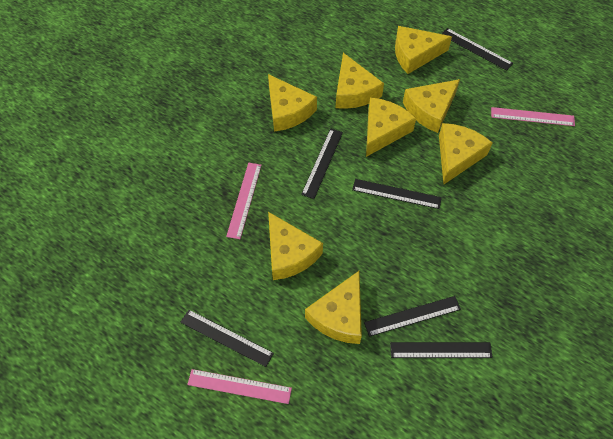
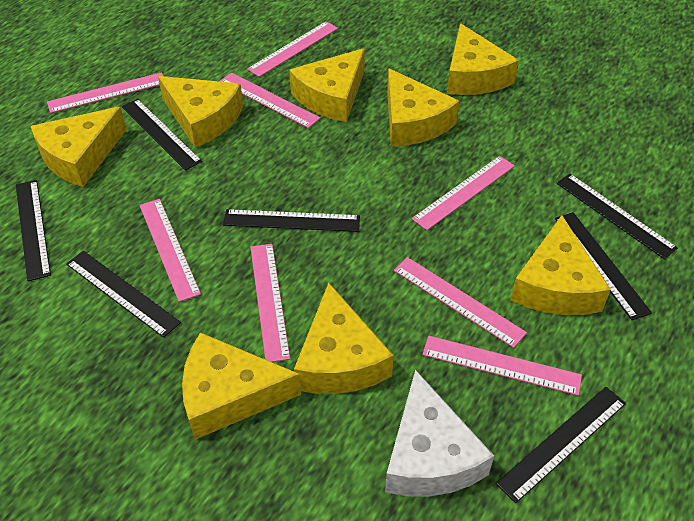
black ruler: [180,310,274,367] [301,129,343,199] [352,179,442,209] [364,296,461,337] [390,342,493,358] [442,28,513,71] = 6 -> [16,180,51,281] [66,251,181,338] [122,99,202,171] [223,209,360,232] [496,387,626,503] [555,212,652,320] [557,174,678,259] = 7
pink ruler: [187,369,292,404] [226,163,262,239] [491,107,575,126] = 3 -> [47,72,163,113] [139,199,201,302] [219,73,320,128] [247,21,338,77] [250,244,290,362] [394,257,527,348] [412,156,515,230] [422,336,582,396] = 8
white cheese: none = 0 -> [385,370,494,497] = 1

